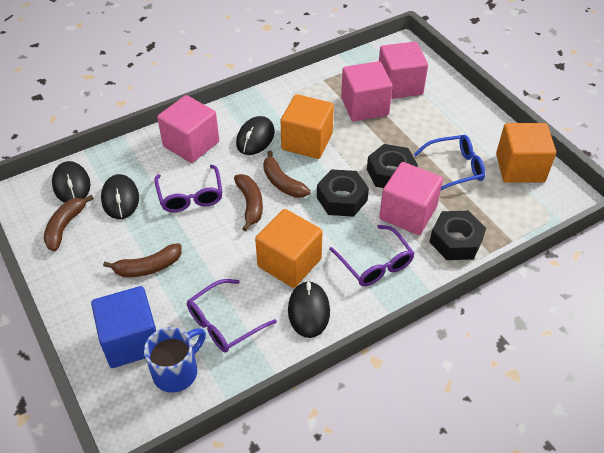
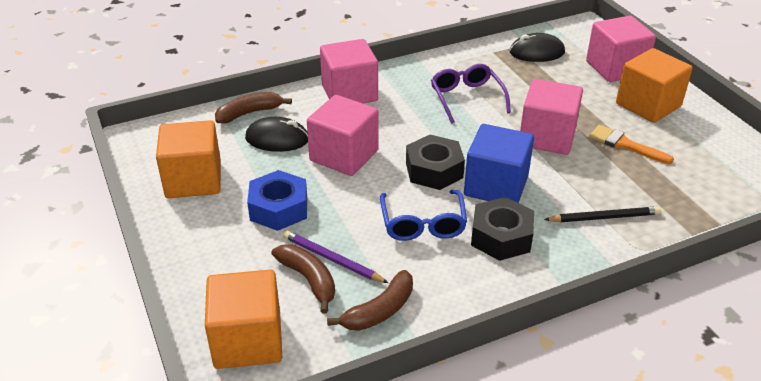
black mouse: [52,161,91,203] [101,174,139,219] [236,116,275,155] [288,281,330,338] = 4 -> [245,117,308,152] [510,33,565,62] = 2
black nut: [317,169,369,217] [367,144,418,188] [430,211,486,260] = 3 -> [406,135,465,190] [471,197,534,261] = 2
black pencil: none = 0 -> [544,206,661,222] = 1
blue mug: [144,327,206,393] = 1 -> none = 0
blue nut: none = 0 -> [247,170,307,231] = 1
brown banana: [44,195,94,251] [103,243,182,277] [234,174,263,231] [263,151,311,198] = 4 -> [215,92,292,124] [271,244,335,313] [327,270,413,331] = 3
orange brush: none = 0 -> [589,125,674,164] = 1
purple glasses: [154,165,223,212] [187,279,277,353] [329,225,414,286] = 3 -> [431,64,511,124] = 1
purple pencil: none = 0 -> [283,230,388,283] = 1

